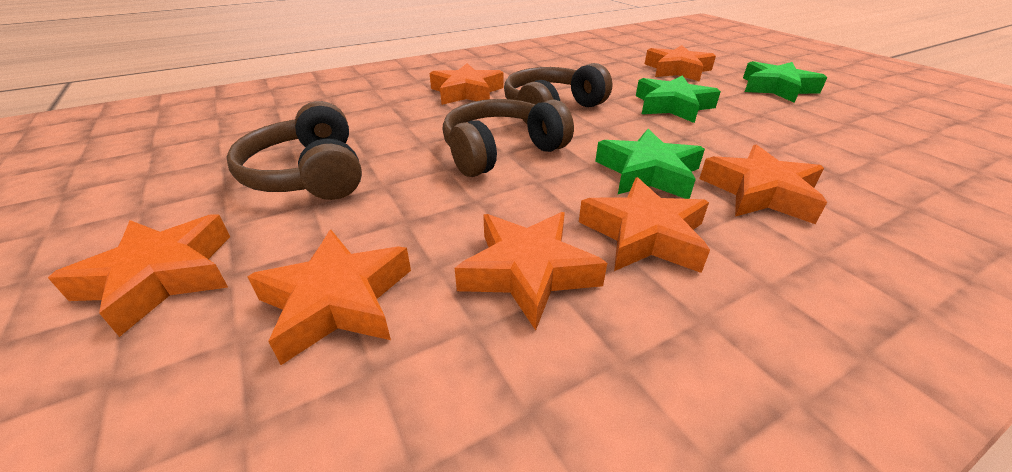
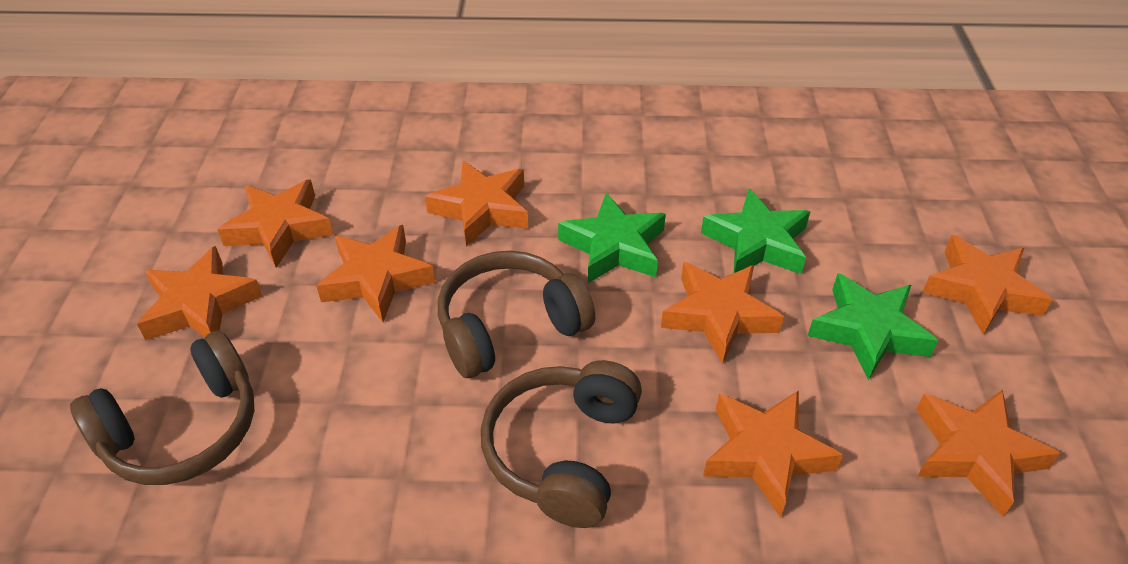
orange star: [48,214,230,337] [247,230,411,365] [430,63,503,105] [455,212,607,330] [579,177,710,273] [645,45,716,81] [699,144,827,224] = 7 -> [137,246,262,340] [217,179,333,268] [316,225,435,322] [425,161,528,247] [661,262,784,364] [703,390,843,518] [916,389,1060,517] [922,235,1053,335] = 8

